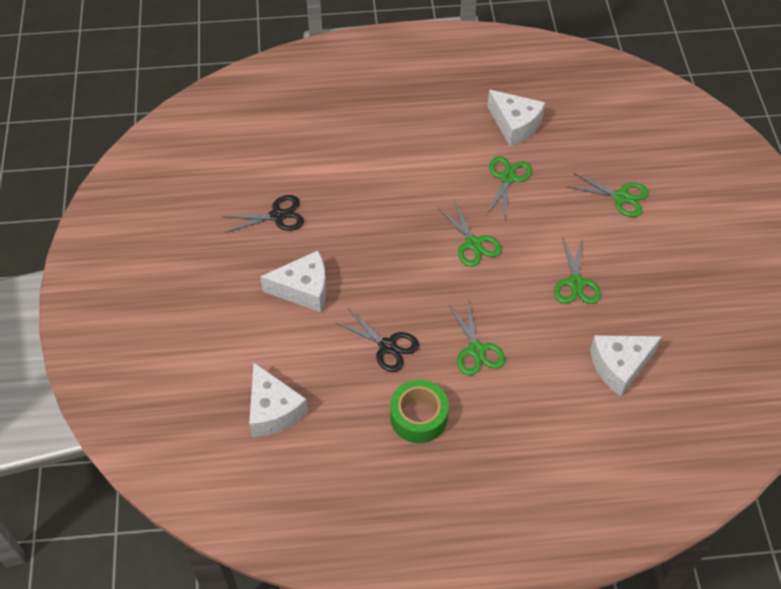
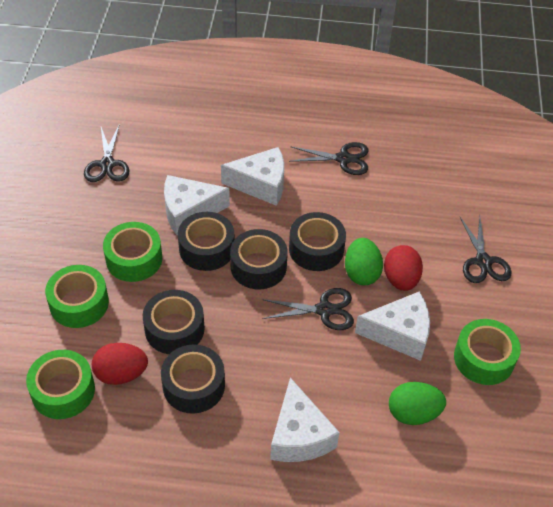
black scissors: [222,195,304,233] [335,308,419,372] = 2 -> [84,124,129,182] [262,288,354,330] [289,142,369,175] [460,217,511,283] = 4
black tape: none = 0 -> [143,290,205,354] [161,344,225,414] [178,212,234,271] [230,229,288,289] [289,212,346,271] = 5
green egg: none = 0 -> [345,238,383,285] [389,382,446,425] = 2
green scissors: [438,201,502,267] [449,300,505,375] [486,156,532,216] [554,237,601,304] [567,173,649,217] = 5 -> none = 0
green tape: [390,379,449,443] = 1 -> [26,350,95,419] [45,265,109,328] [103,222,162,282] [454,319,521,385] = 4
red egg: none = 0 -> [92,343,148,385] [384,245,423,291] = 2

